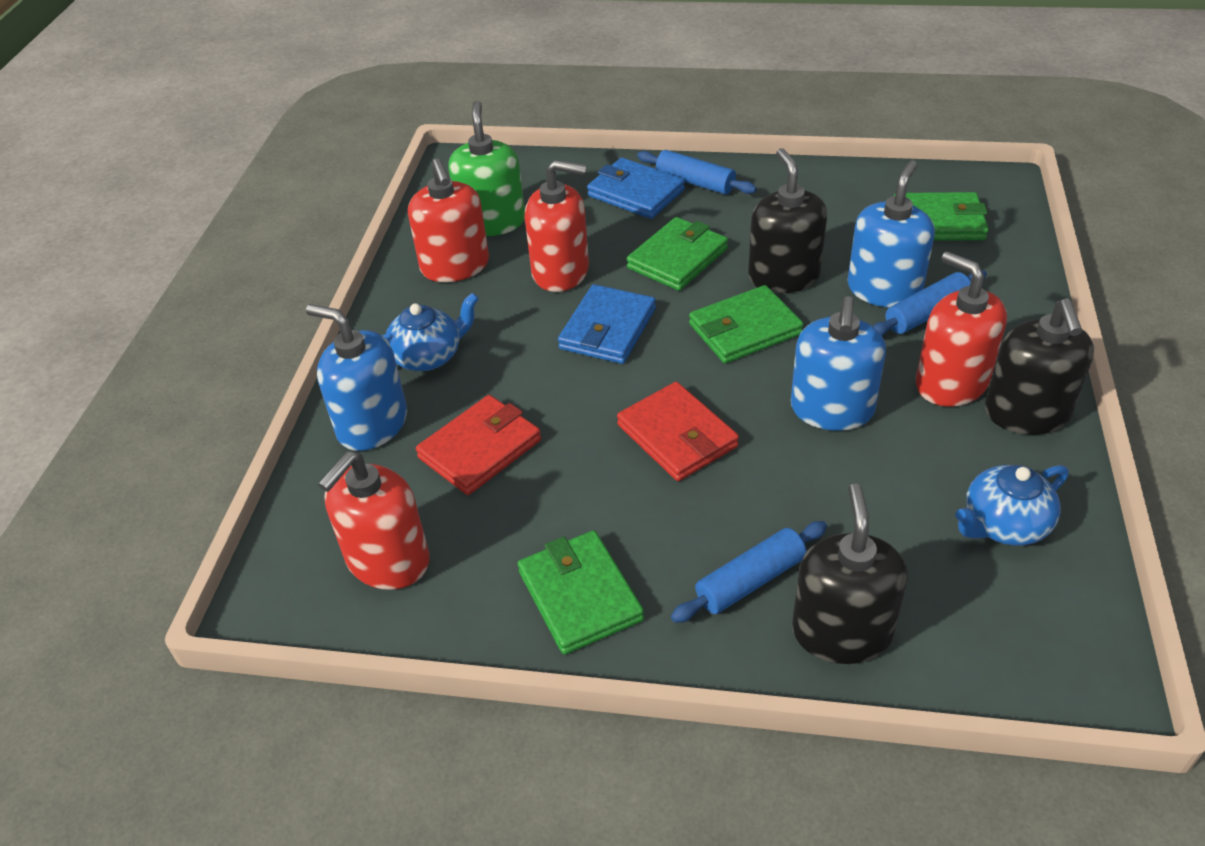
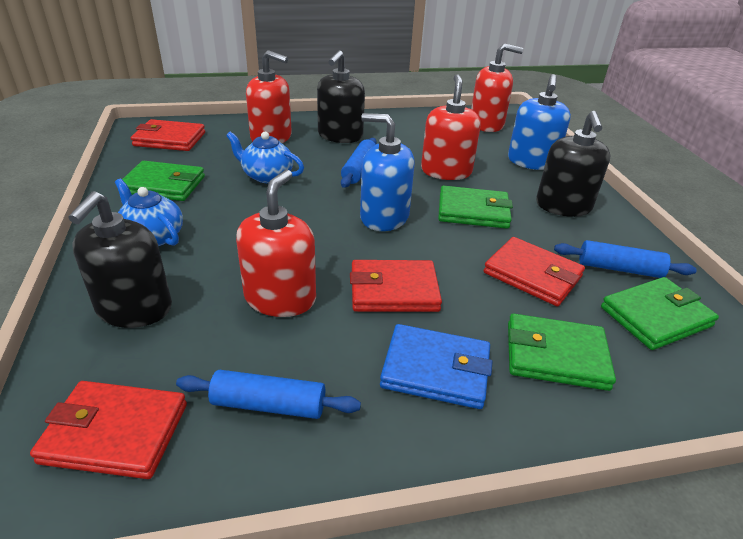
blue soap dispenser: [306,304,407,451] [791,296,886,431] [848,160,935,307] = 3 -> [360,113,415,231] [508,74,571,170] = 2
blue wallet: [558,284,656,364] [587,158,685,219] = 2 -> [380,324,492,409] = 1
green soap dispenser: [448,101,525,236] = 1 -> none = 0
red wallet: [416,395,541,495] [617,382,739,481] = 2 -> [30,381,187,479] [131,119,205,151] [350,260,442,312] [484,237,585,306] = 4

